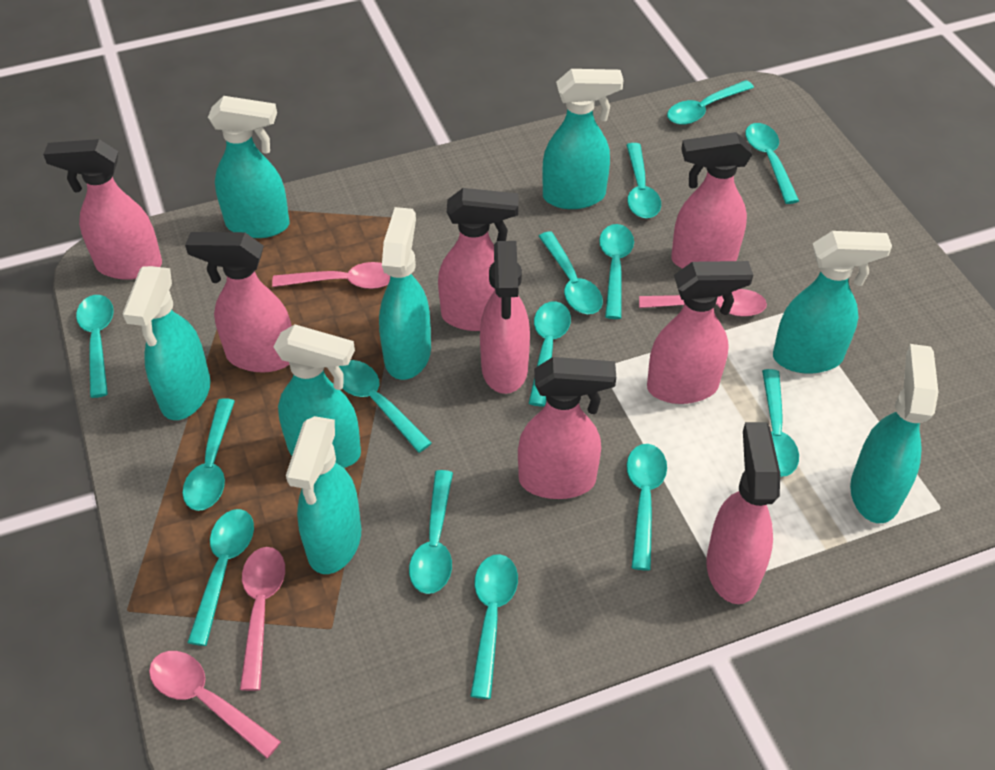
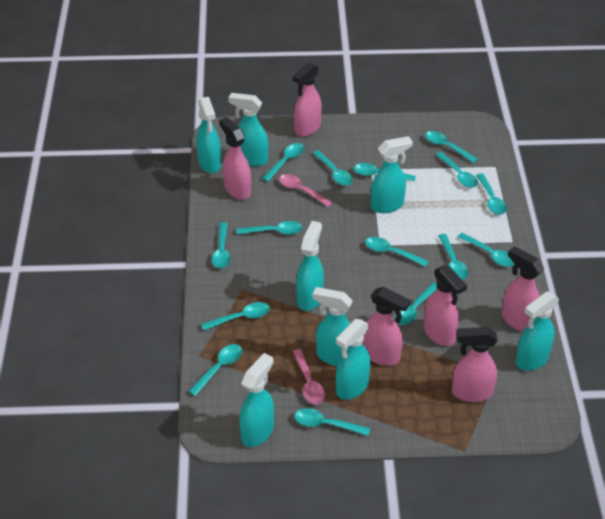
pink spoon: [149,651,281,758] [240,547,285,691] [272,262,390,289] [639,289,767,317] = 4 -> [279,174,333,207] [293,349,325,404] = 2
pink spray bottle: [43,139,162,280] [185,232,292,372] [438,188,519,331] [480,241,530,394] [518,357,616,499] [647,261,753,404] [671,132,753,269] [706,422,780,604] = 8 -> [219,117,251,200] [293,62,322,137] [363,287,410,366] [424,265,467,346] [452,327,498,402] [502,246,544,332] = 6
turquoise spoon: [76,295,114,398] [183,398,235,511] [187,509,254,646] [339,360,432,453] [409,470,453,594] [470,554,518,699] [529,301,571,406] [539,231,603,314] [599,224,634,319] [626,143,661,218] [627,444,667,571] [667,80,754,125] [745,123,799,204] [762,369,799,477] = 14 -> [188,344,242,396] [201,302,270,330] [211,222,231,268] [237,221,303,235] [262,143,304,182] [294,408,370,436] [313,150,353,186] [354,163,416,181] [365,237,429,267] [394,282,438,325] [425,131,478,163] [436,152,478,188] [438,234,468,280] [458,233,515,267] [476,173,507,215] = 15

